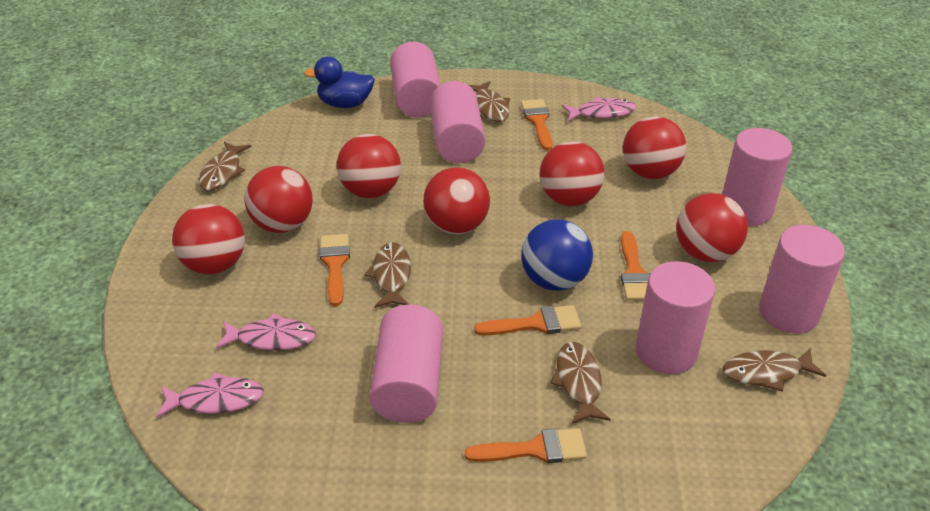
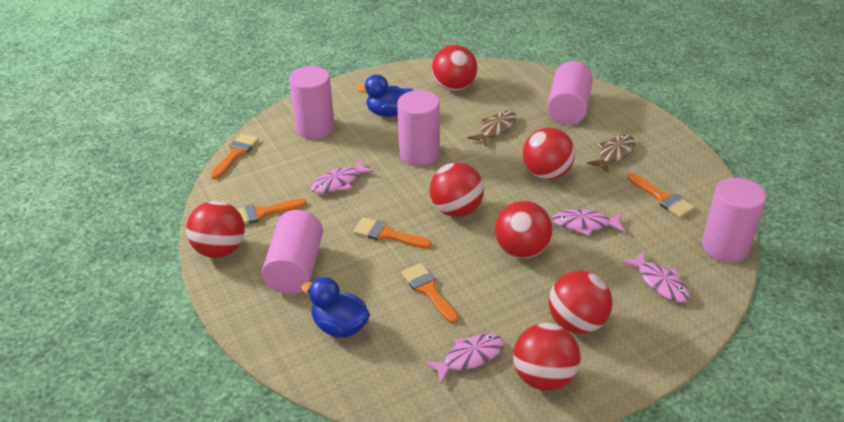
blue ball: [521,219,593,291] = 1 -> none = 0
blue duck: [304,56,375,108] = 1 -> [301,277,370,338] [356,74,414,117] = 2
brown fish: [199,142,251,191] [364,242,411,308] [469,81,510,122] [550,342,611,424] [723,348,827,392] = 5 -> [468,111,517,147] [587,135,635,173] = 2
pink cylinder: [370,305,443,423] [390,42,440,118] [430,81,485,163] [636,261,715,374] [722,128,792,226] [759,225,845,334] = 6 -> [262,210,323,294] [289,66,335,139] [397,90,440,166] [547,61,593,125] [702,177,766,263] = 5
pink fish: [156,372,264,418] [216,313,316,350] [562,97,636,122] = 3 -> [311,160,375,194] [424,334,504,384] [552,209,625,236] [622,251,690,302] = 4

